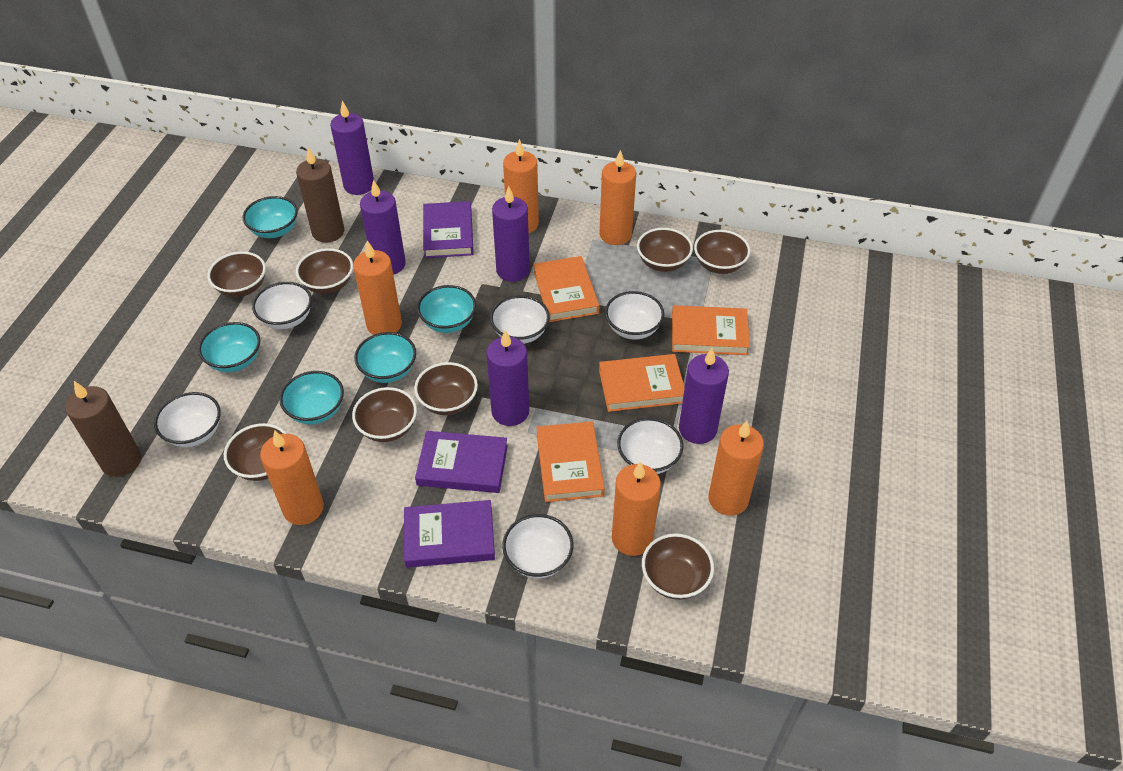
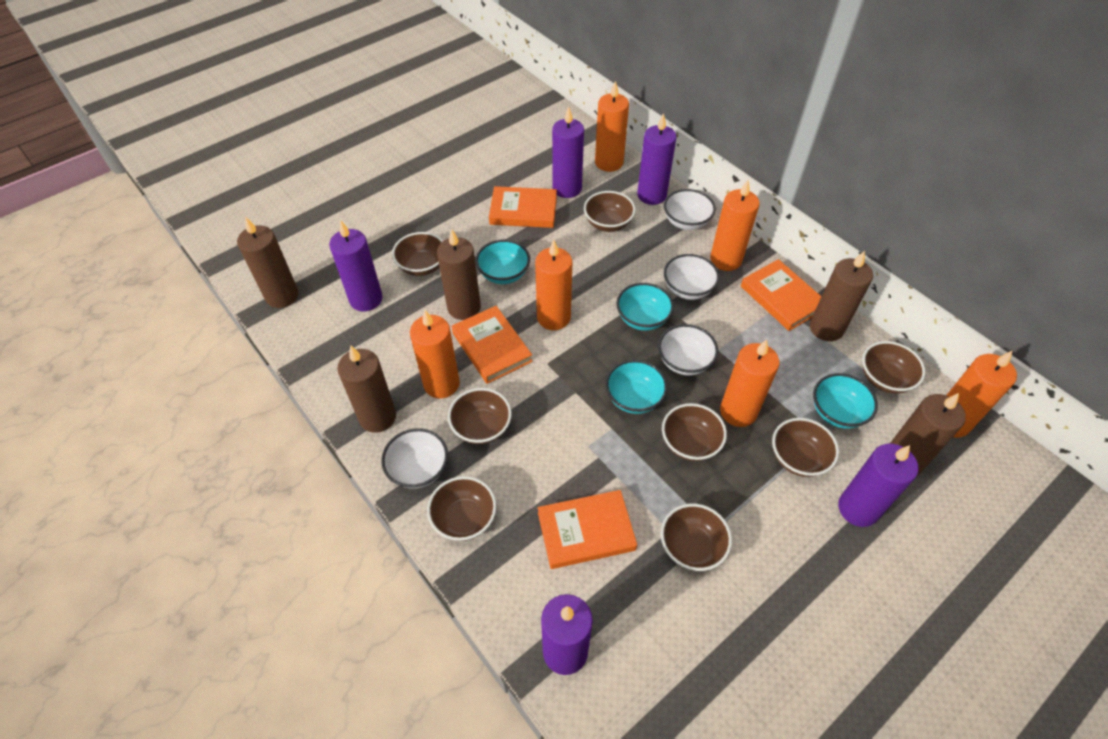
brown candle: [65,381,141,477] [296,148,344,243] = 2 -> [237,217,299,308] [337,346,396,433] [437,230,481,320] [810,251,873,341] [890,393,966,476] = 5
purple book: [404,500,495,568] [415,431,508,493] [423,201,474,258] = 3 -> none = 0
turquoise bowl: [198,322,260,372] [243,196,298,238] [279,371,344,424] [354,332,416,383] [417,285,476,333] = 5 -> [475,240,530,284] [605,360,668,414] [616,283,674,331] [813,373,878,429] = 4
white bowl: [154,392,221,447] [252,282,312,329] [490,295,550,344] [502,514,574,578] [605,291,664,339] [617,418,684,474] = 6 -> [381,428,448,489] [658,324,718,376] [664,189,716,230] [664,254,720,300] = 4

